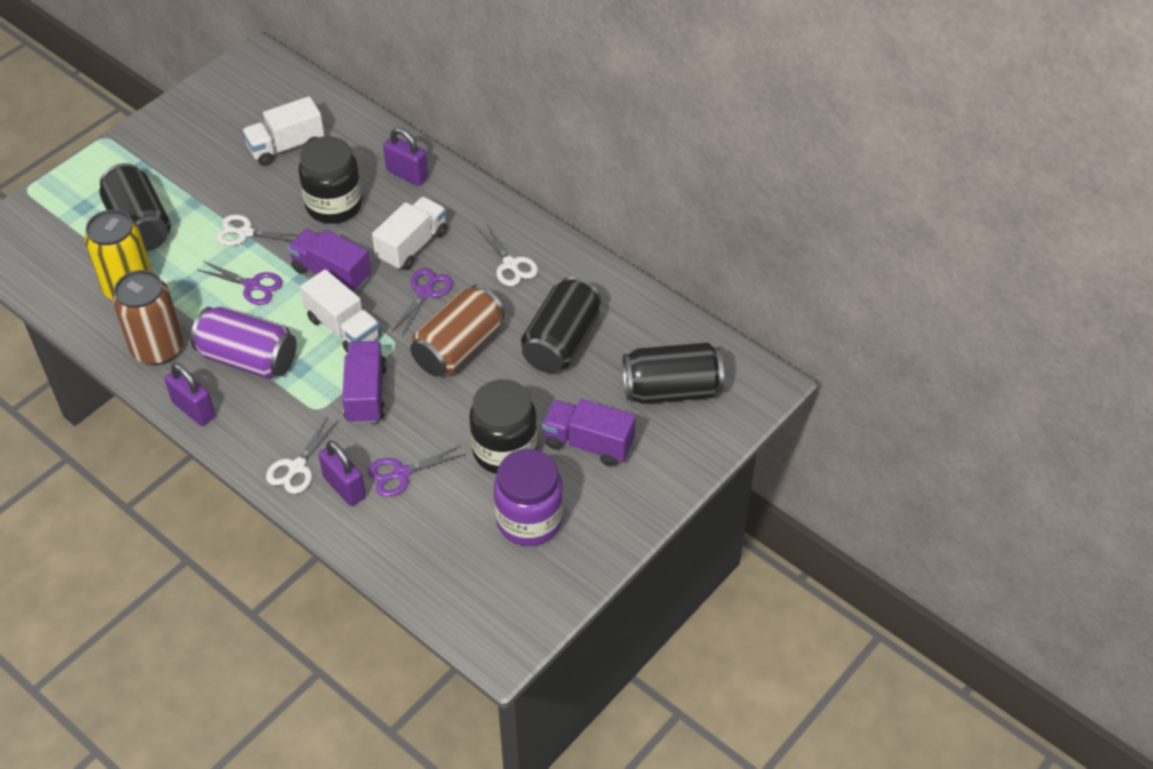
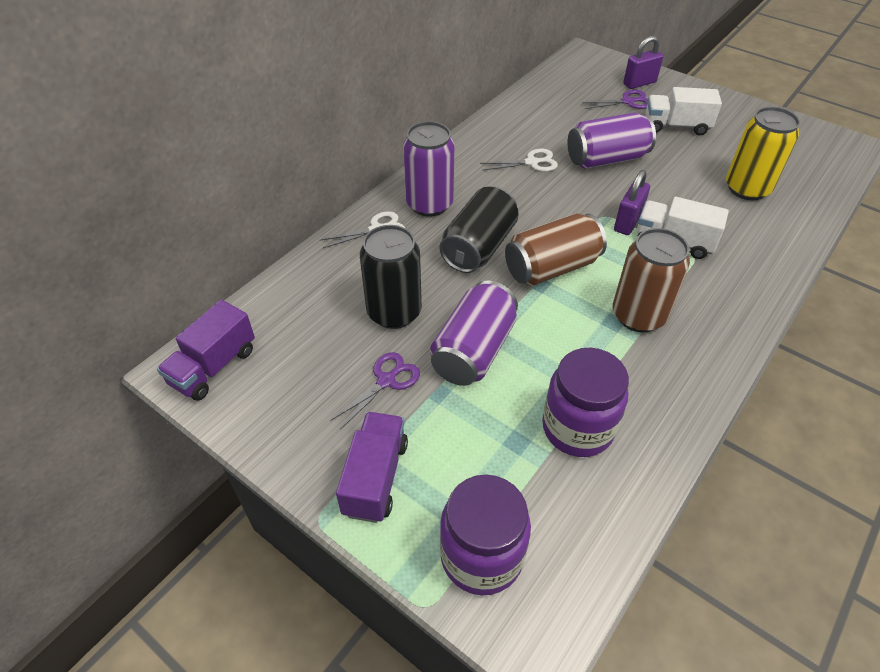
black can: [100,163,171,251] [521,277,601,373] [623,342,724,404] = 3 -> [360,225,422,329] [440,187,519,273] = 2
black jar: [299,136,362,224] [469,379,537,474] = 2 -> none = 0
purple can: [191,306,297,379] = 1 -> [403,121,455,217] [430,281,518,386] [567,112,656,169] = 3
purple jar: [494,449,563,546] = 1 -> [440,475,531,595] [542,348,629,457] = 2
purple padlock: [165,363,215,426] [318,441,366,506] [383,128,428,186] = 3 -> [614,170,650,235] [623,36,663,89] = 2
purple scissors: [198,261,283,305] [368,445,466,497] [391,268,453,336] = 3 -> [330,352,420,430] [582,90,648,109] = 2
purple truck: [287,229,371,293] [342,341,387,424] [542,399,636,467] = 3 -> [157,300,255,401] [336,412,408,523] = 2
white scissors: [216,214,299,246] [266,416,338,494] [477,224,538,286] = 3 -> [320,211,405,248] [480,149,558,172] = 2
white truck: [242,96,324,166] [300,269,381,353] [372,197,447,270] = 3 -> [637,197,729,259] [646,87,722,135] = 2

